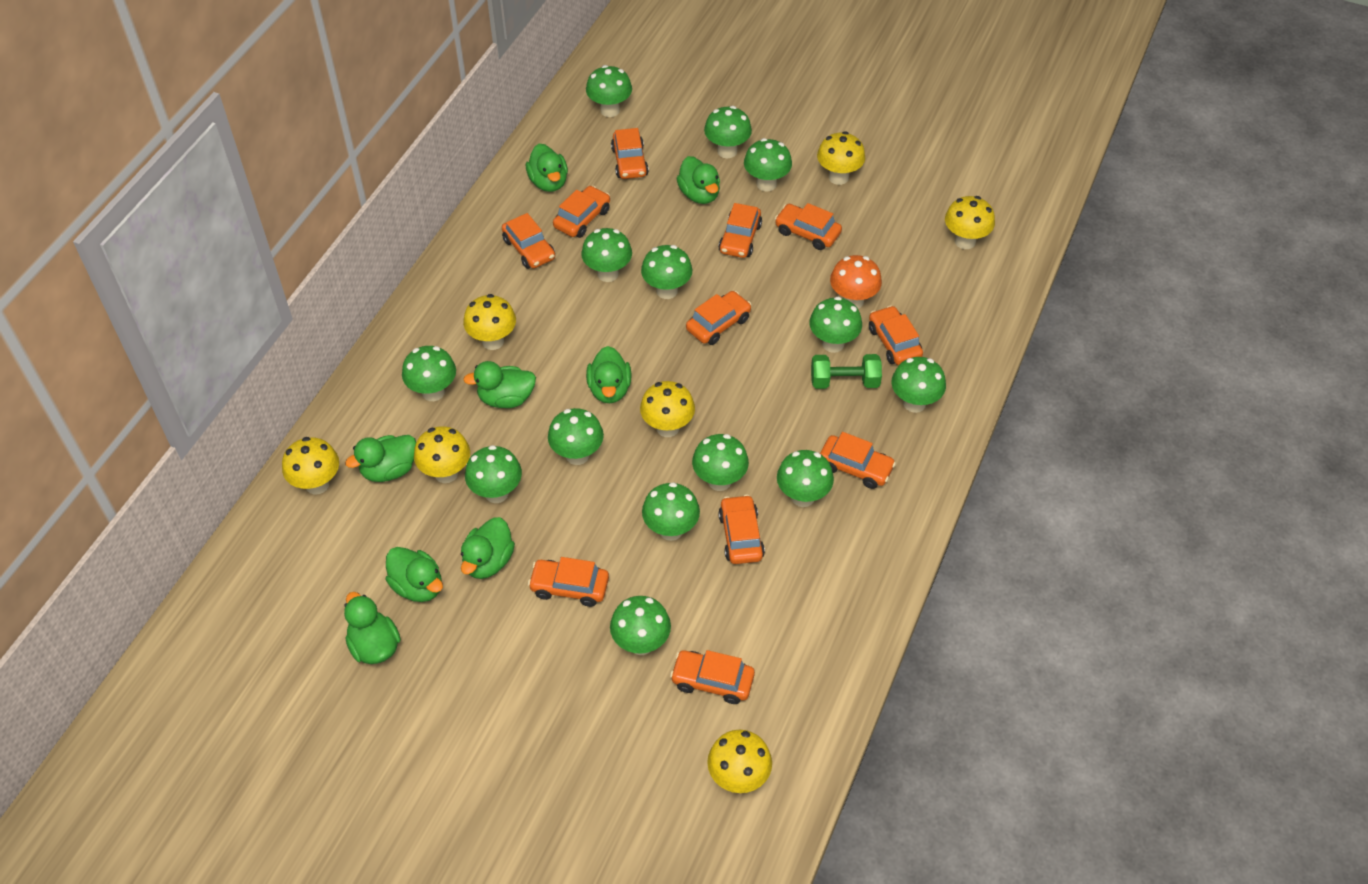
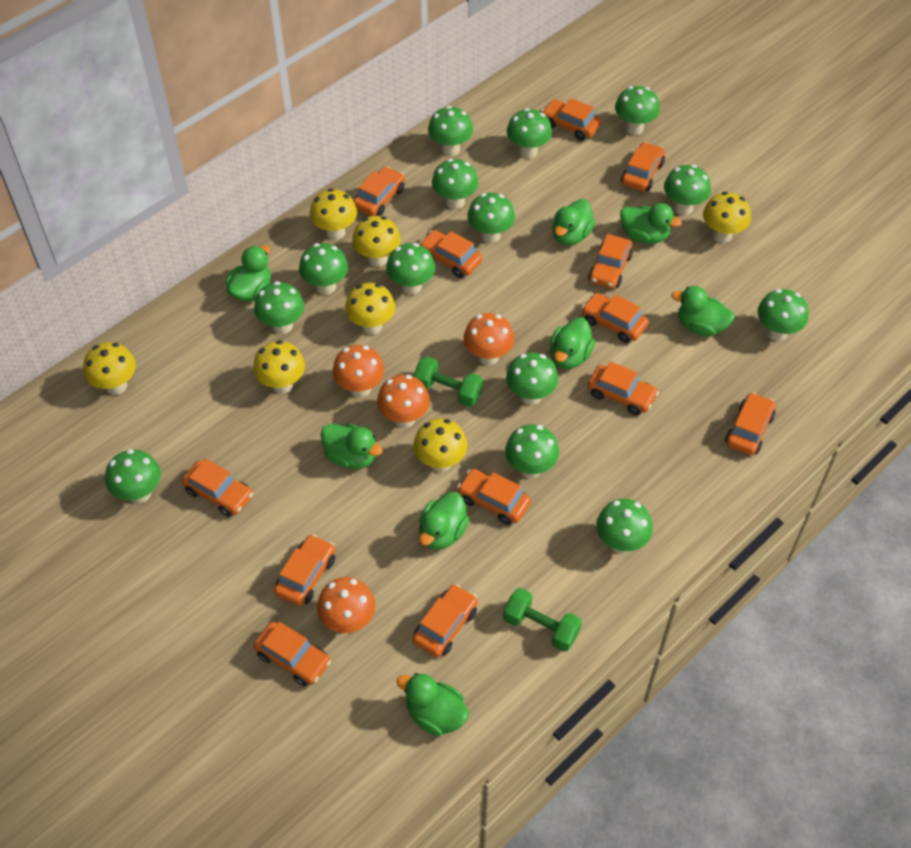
green dumbbell: [811,354,882,389] = 1 -> [413,356,483,407] [503,588,582,652] = 2
orange car: [502,213,555,269] [528,557,609,607] [553,186,610,238] [611,128,649,179] [670,650,755,704] [686,291,752,345] [718,203,762,258] [718,495,765,564] [775,203,842,250] [820,432,896,489] [869,306,923,365] = 11 -> [182,458,253,517] [254,622,331,686] [274,534,335,606] [354,167,405,216] [413,584,478,657] [419,230,482,278] [457,469,531,525] [541,98,601,141] [582,293,649,343] [587,361,659,415] [588,234,633,289] [621,142,665,191] [725,392,776,455] = 13
orange mushroom: [830,255,882,309] = 1 -> [317,577,375,633] [332,345,384,398] [377,375,430,428] [463,313,514,365] = 4

